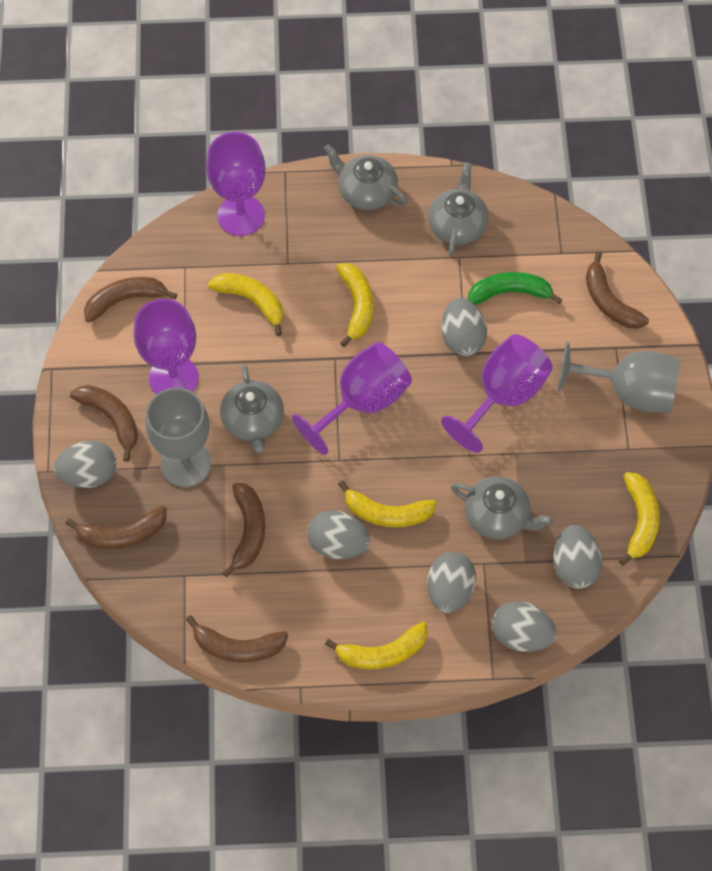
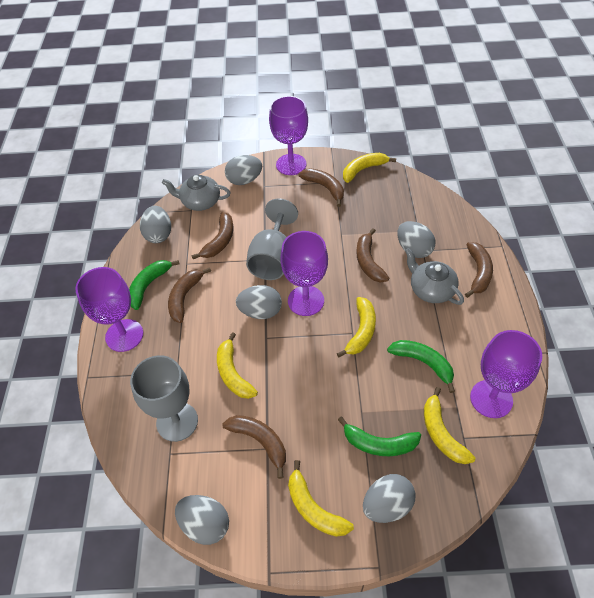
green banana: [468,272,562,305] = 1 -> [129,260,180,310] [338,417,421,456] [387,340,455,393] = 3
grey teapot: [220,365,284,453] [324,144,407,210] [428,162,489,256] [451,476,553,539] = 4 -> [162,175,231,211] [405,248,464,305] = 2

